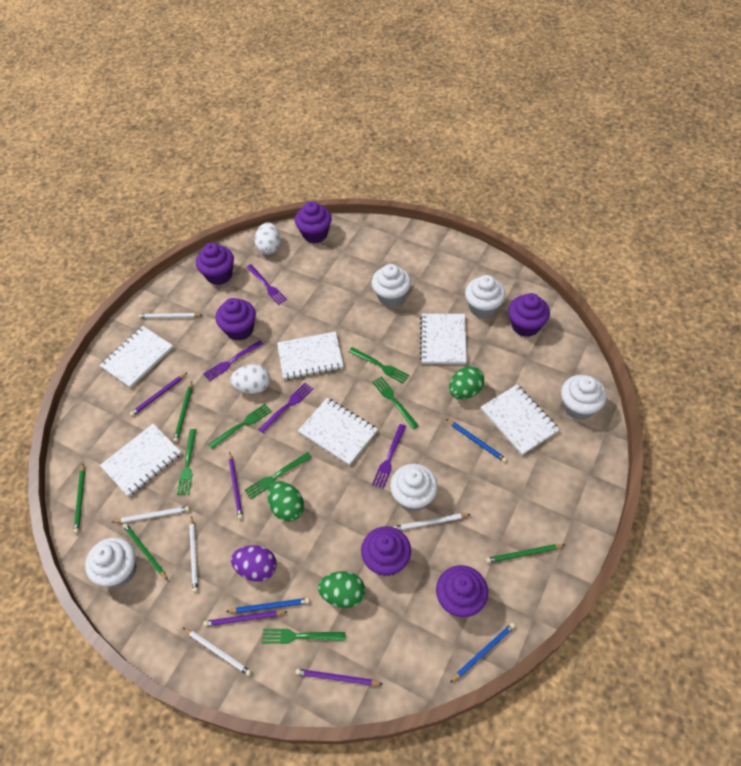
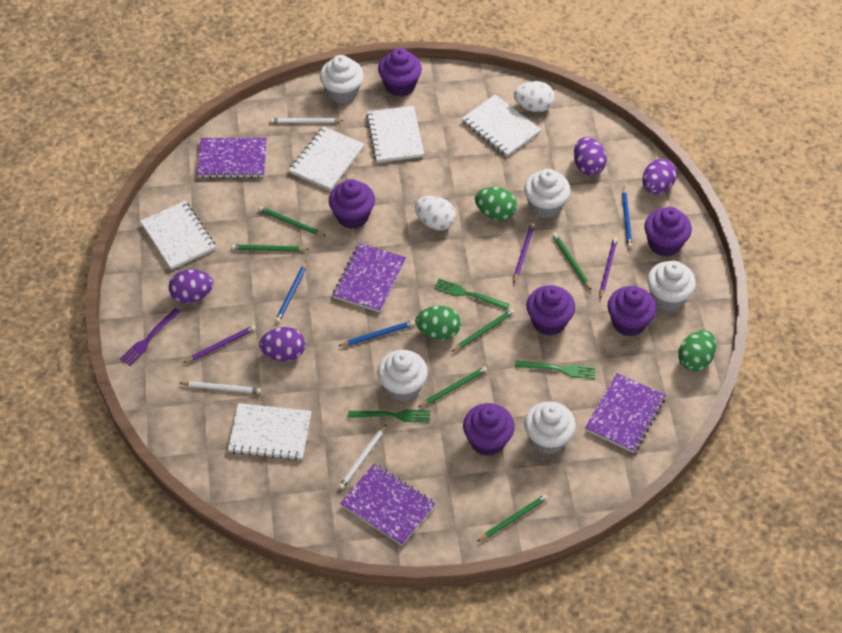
green fork: [177,429,197,495] [208,404,272,449] [245,452,312,499] [262,629,345,644] [349,347,409,383] [372,376,419,429] = 6 -> [348,410,430,422] [434,279,510,310] [515,360,596,379] = 3
green pencil: [74,464,85,533] [123,523,168,580] [173,381,192,442] [486,544,564,563] = 4 -> [231,245,309,252] [259,206,326,236] [418,367,487,407] [451,309,515,352] [477,494,548,542] [552,233,592,291] = 6
purple egg: [231,545,277,581] = 1 -> [168,269,213,303] [259,327,305,361] [574,137,607,176] [642,159,677,195] = 4
purple fork: [203,340,263,381] [246,264,287,305] [259,383,313,433] [372,424,406,489] = 4 -> [120,308,181,366] = 1
purple notebook: none = 0 -> [197,138,267,178] [333,243,406,312] [340,464,436,546] [585,373,666,453] = 4
purple pencil: [129,373,187,416] [203,611,287,626] [229,452,243,519] [295,669,382,685] = 4 -> [183,325,256,363] [513,223,535,283] [600,237,618,299] = 3
white notebook: [99,326,173,388] [100,424,182,497] [277,331,344,380] [298,398,378,466] [420,314,467,364] [481,385,560,455] = 6 -> [140,201,216,270] [228,403,312,461] [289,126,365,191] [366,106,424,163] [461,94,541,157] = 5
white pencil: [112,506,190,523] [138,313,202,318] [183,628,252,676] [189,516,198,592] [393,513,471,530] = 5 -> [180,381,261,394] [270,118,344,123] [339,425,386,489] = 3

